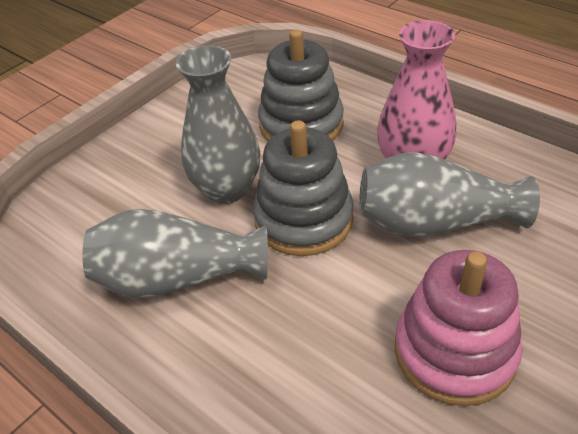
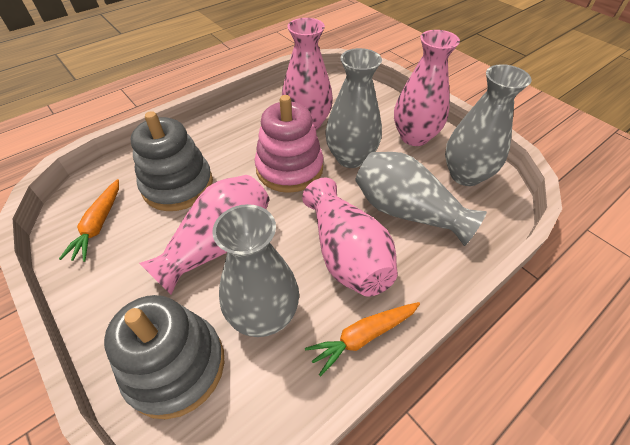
grey vase: [82,209,268,298] [176,45,260,204] [359,152,540,237] = 3 -> [212,204,299,337] [325,48,382,168] [355,152,487,246] [445,64,531,186] = 4
orange carrot: none = 0 -> [59,179,119,262] [305,302,420,376] = 2
pink vase: [377,20,456,160] = 1 -> [139,175,269,295] [282,18,333,130] [302,178,398,297] [394,30,460,146] = 4

